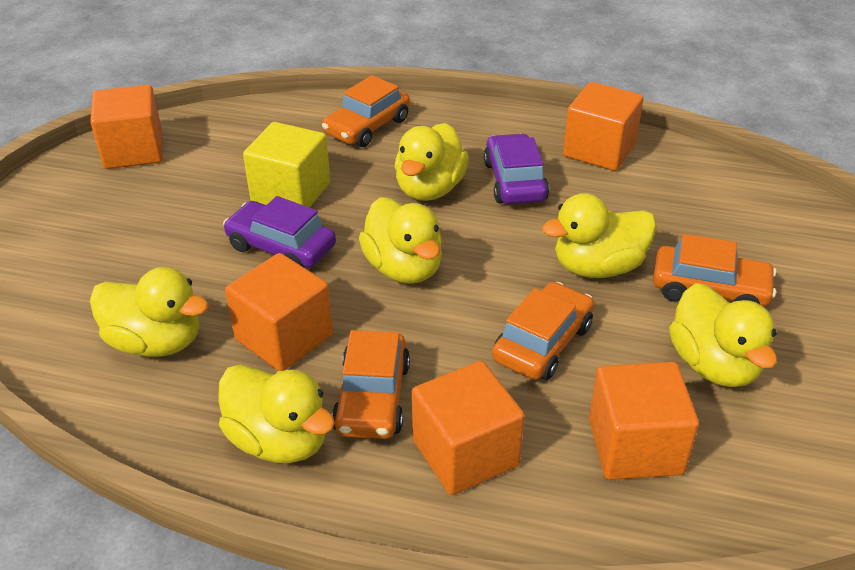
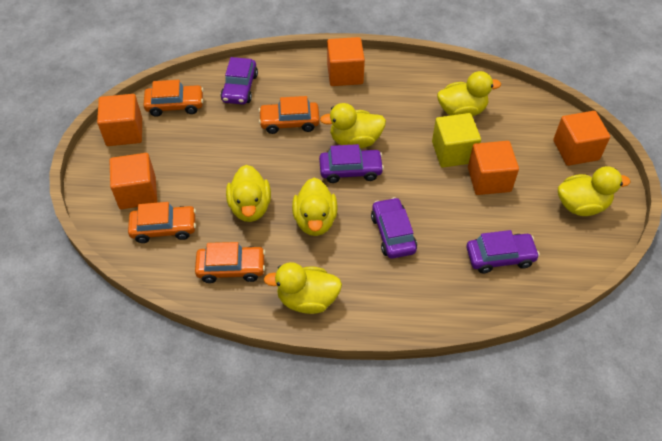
purple car: [223,196,336,268] [484,133,549,204] = 2 -> [221,57,258,104] [319,144,384,183] [371,197,417,259] [466,230,540,273] = 4

